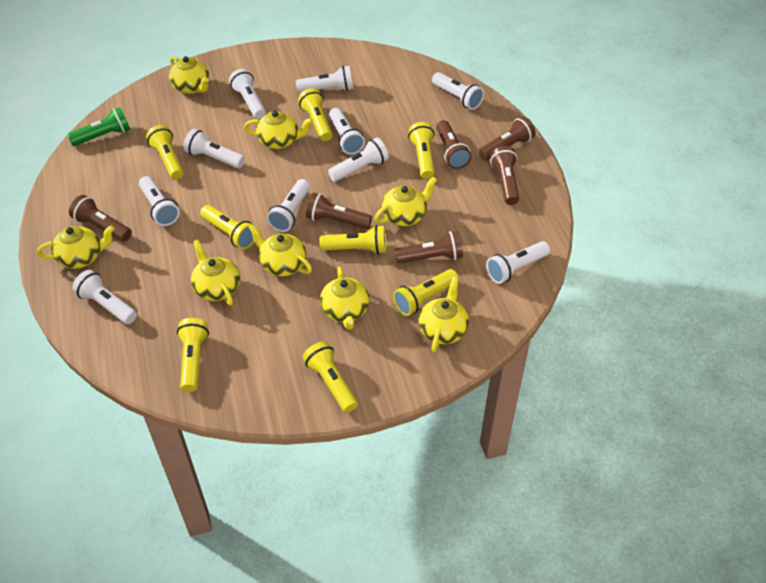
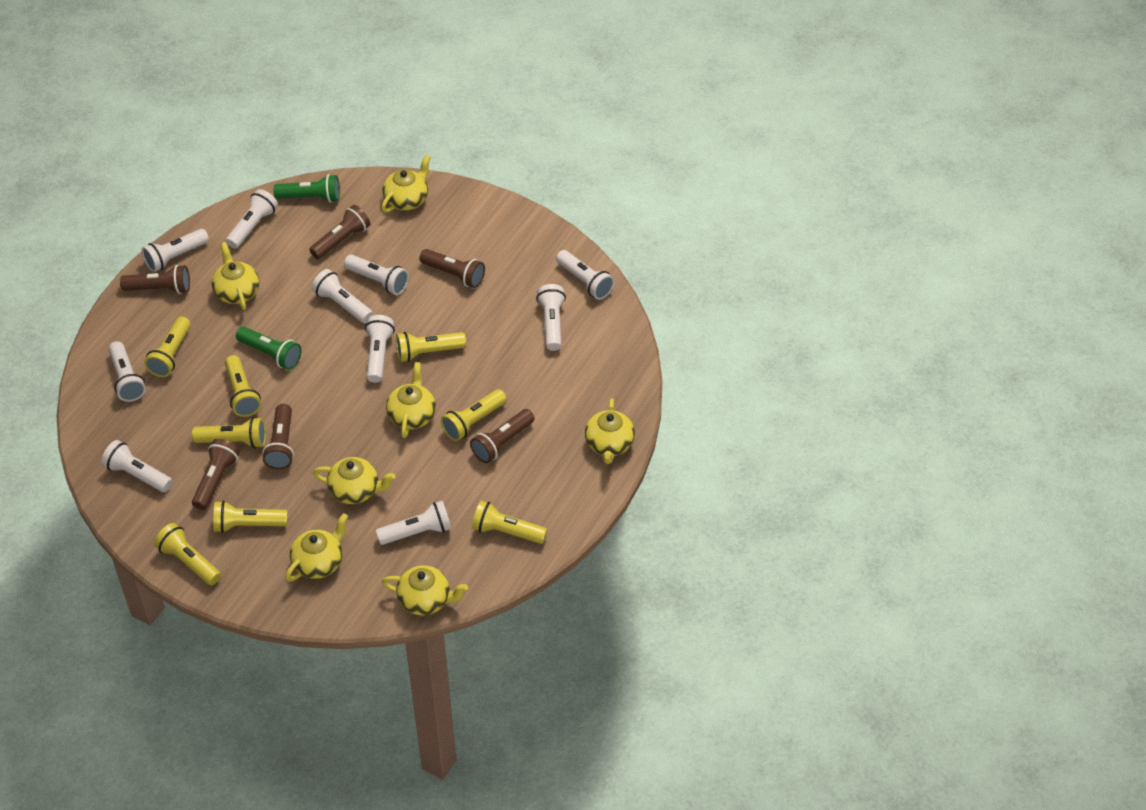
green flashlight: [67,107,130,146] = 1 -> [236,327,302,370] [273,174,340,203] = 2
yellow teapot: [37,225,115,269] [169,56,209,94] [191,240,240,305] [244,110,313,149] [248,224,312,276] [320,267,369,330] [374,176,437,226] [419,277,469,352] = 8 -> [212,242,259,310] [285,513,348,582] [313,457,395,504] [381,155,431,213] [382,565,468,615] [386,362,436,438] [585,398,635,464] = 7

